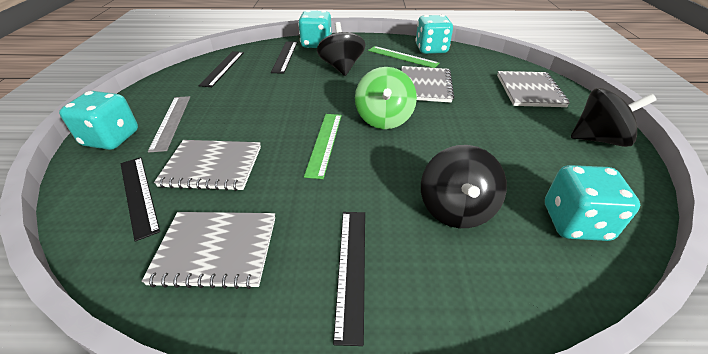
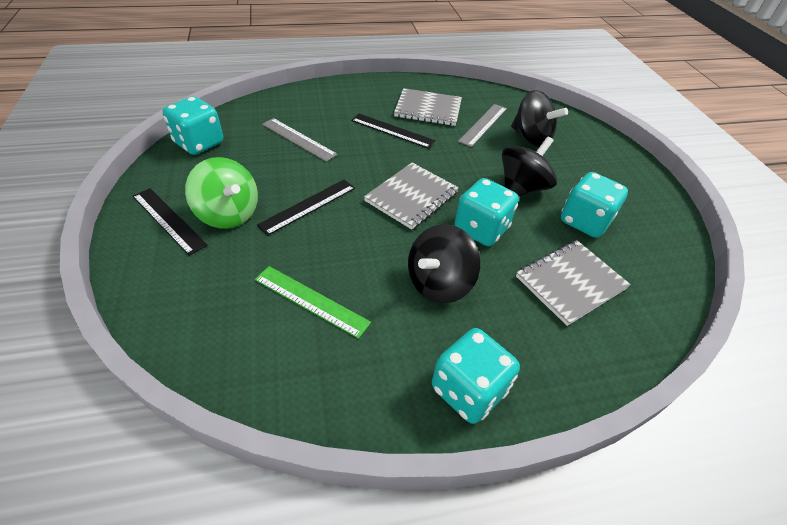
black ruler: [120,157,160,242] [198,51,244,87] [271,41,297,74] [333,212,365,346] = 4 -> [133,188,207,255] [257,180,355,236] [351,114,436,149] = 3
green ruler: [304,114,342,179] [368,46,439,68] = 2 -> [255,266,371,339] = 1
grey notebook: [142,212,275,289] [154,140,261,191] [401,66,454,103] [497,71,570,107] = 4 -> [364,163,459,230] [394,88,462,126] [516,240,631,326] = 3
grey ruler: [148,96,190,153] = 1 -> [262,118,338,162] [458,104,507,147] = 2

